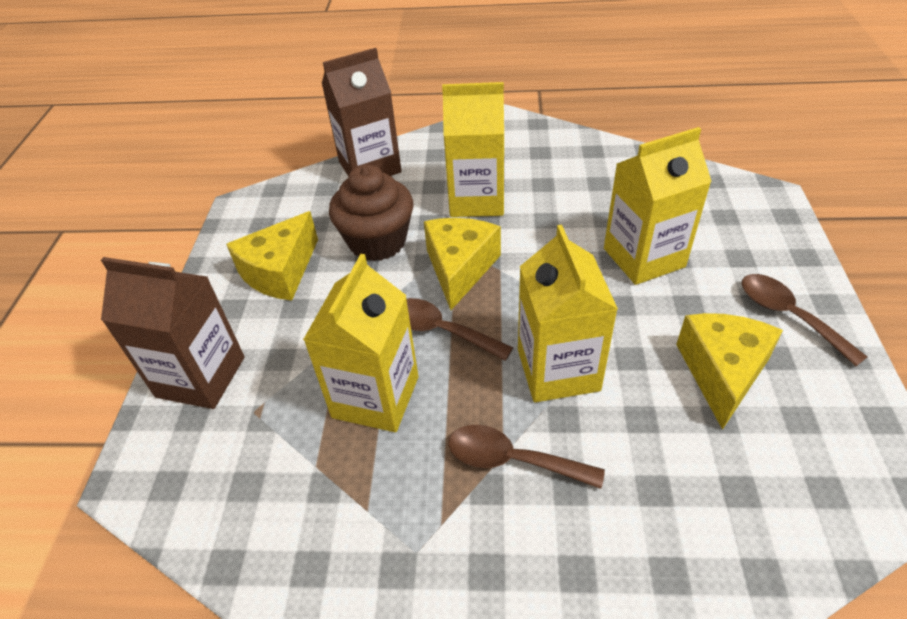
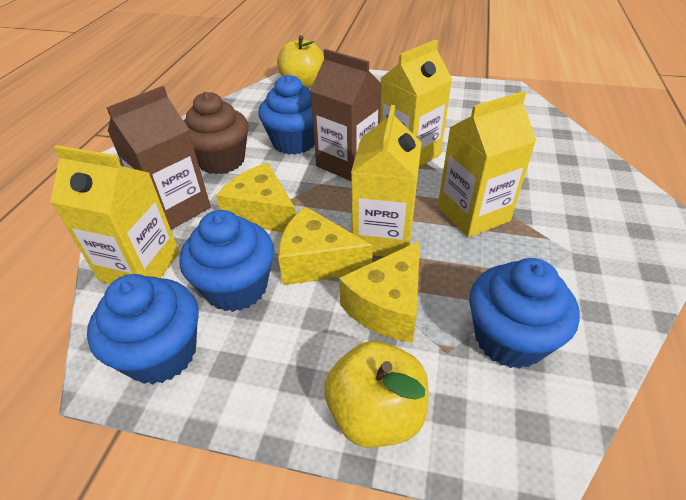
blue cupcake: none = 0 -> [87,274,199,385] [179,210,274,312] [258,75,315,155] [469,258,580,369] = 4
brown spoon: [406,298,513,361] [448,425,605,489] [742,274,867,366] = 3 -> none = 0
yellow apple: none = 0 -> [277,35,324,89] [325,341,429,447] = 2

